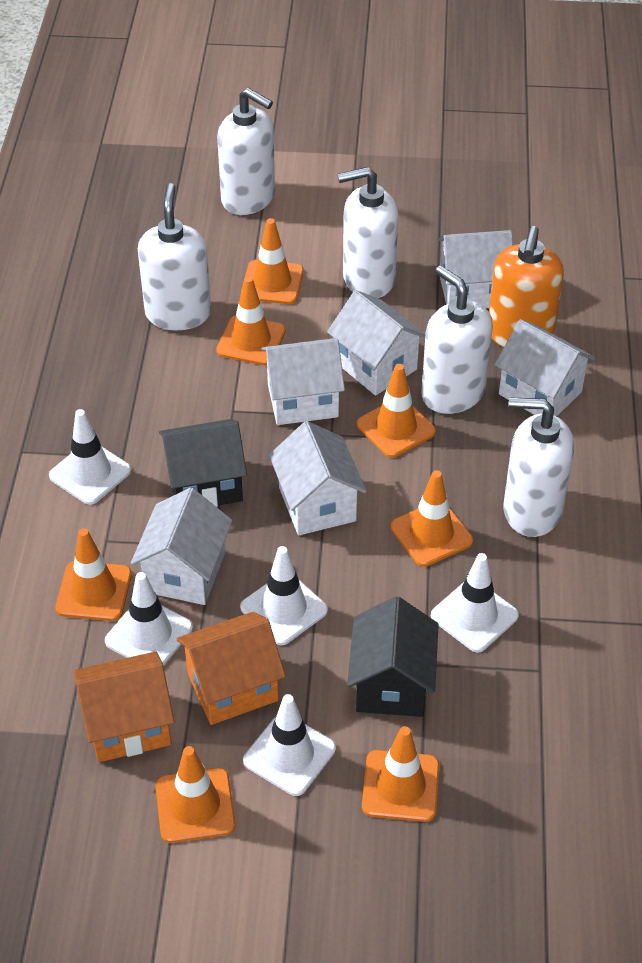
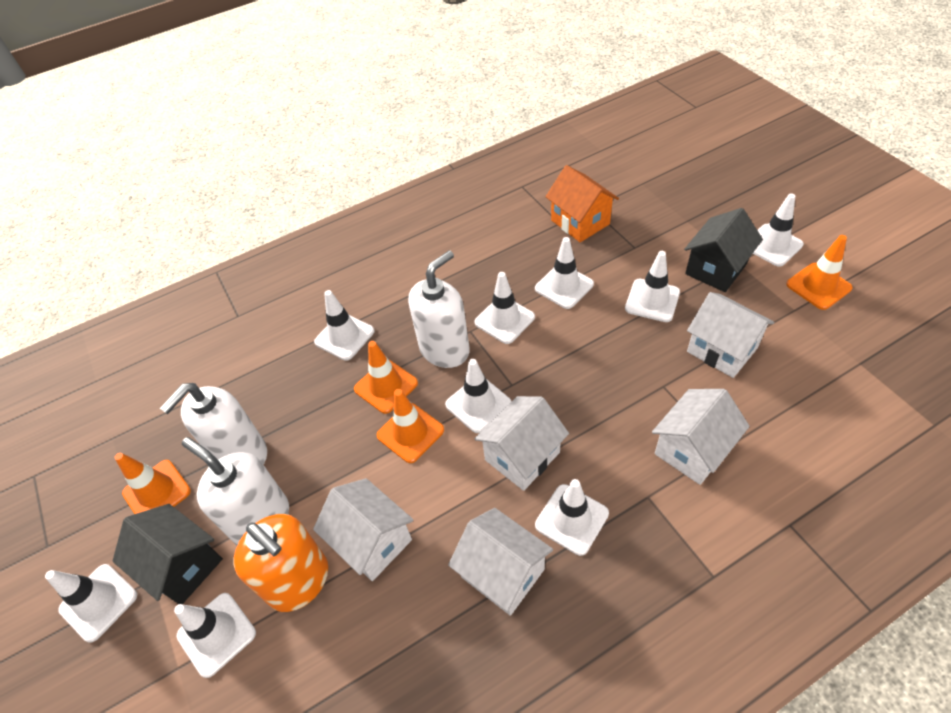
orange house: [74,652,175,762] [177,612,286,725] = 2 -> [545,165,619,242] = 1
orange traffic cone: [55,528,132,621] [155,746,236,843] [216,276,286,365] [241,218,304,304] [357,364,436,458] [362,726,439,822] [391,470,473,567] = 7 -> [115,453,191,514] [354,341,418,414] [377,389,444,463] [786,235,853,310] = 4
white house: [131,488,232,605] [261,338,345,425] [269,421,367,535] [327,290,425,396] [437,230,513,308] [495,319,595,416] = 6 -> [313,478,413,581] [448,508,553,616] [474,396,569,491] [652,389,750,485] [687,292,774,378] = 5
white soap dispenser: [138,183,211,330] [217,88,275,215] [337,167,399,298] [422,266,493,414] [503,397,574,537] = 5 -> [160,383,267,465] [182,437,289,545] [408,250,470,368] = 3
white traffic cone: [49,409,131,505] [105,572,193,667] [240,546,328,645] [243,694,336,796] [431,553,519,653] = 5 -> [45,564,137,643] [174,593,256,678] [314,290,374,361] [445,359,511,433] [474,272,535,344] [535,237,594,309] [535,479,609,556] [625,251,680,322] [753,194,804,267] = 9

